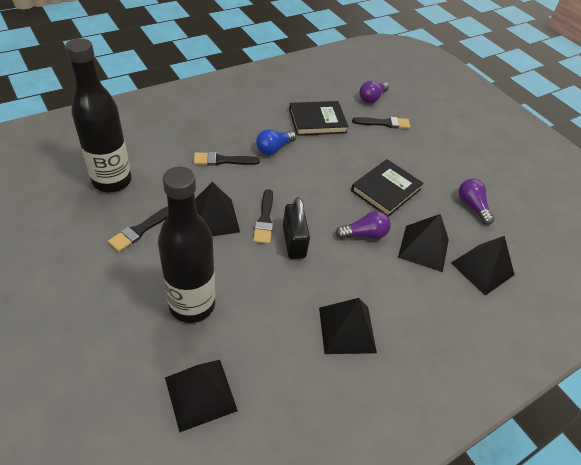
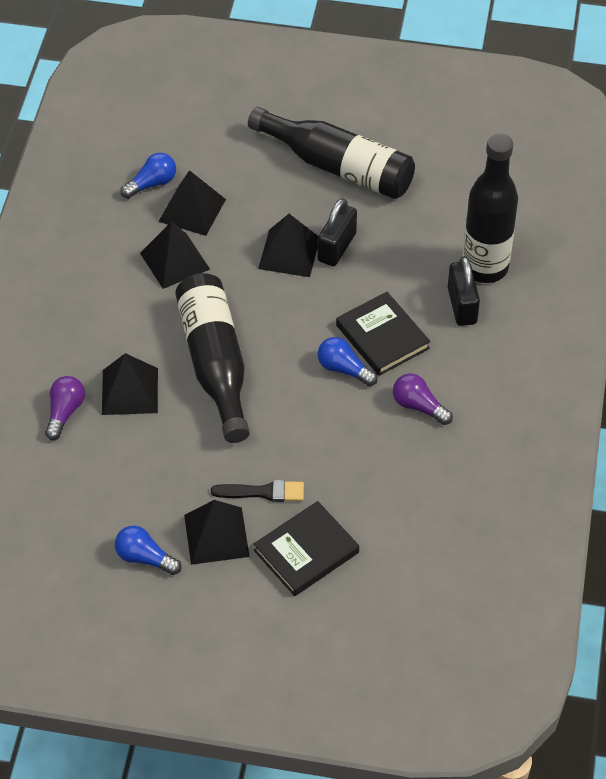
black bottle: [65,38,132,192] [158,167,215,323] = 2 -> [175,273,250,443] [248,107,415,199] [463,134,518,283] = 3
black brush: [108,206,168,252] [194,152,260,166] [253,189,273,244] [352,117,411,129] = 4 -> [211,480,304,502] = 1
black padlock: [283,197,310,259] = 1 -> [317,198,357,266] [448,256,480,326] = 2
blue light bulb: [256,130,296,155] = 1 -> [115,526,182,575] [121,153,176,199] [318,337,378,386] = 3
purple light bulb: [335,211,391,239] [360,81,389,103] [459,179,494,225] = 3 -> [45,376,85,440] [393,373,453,425] = 2

